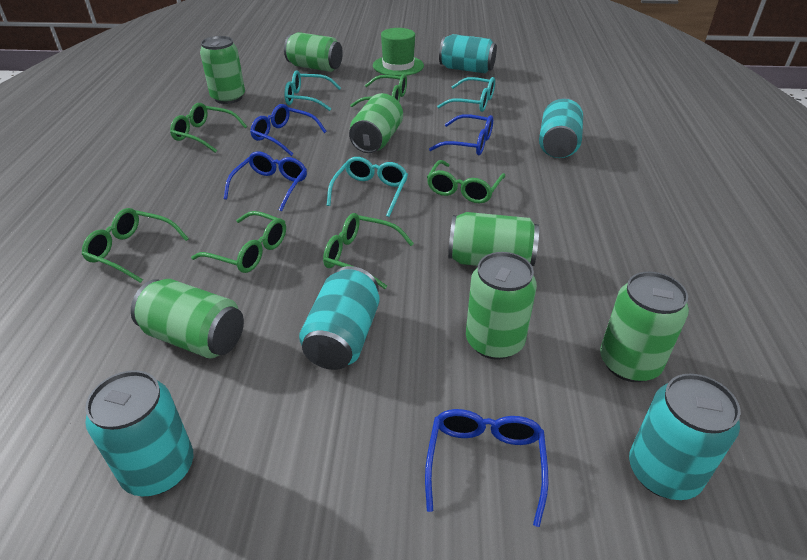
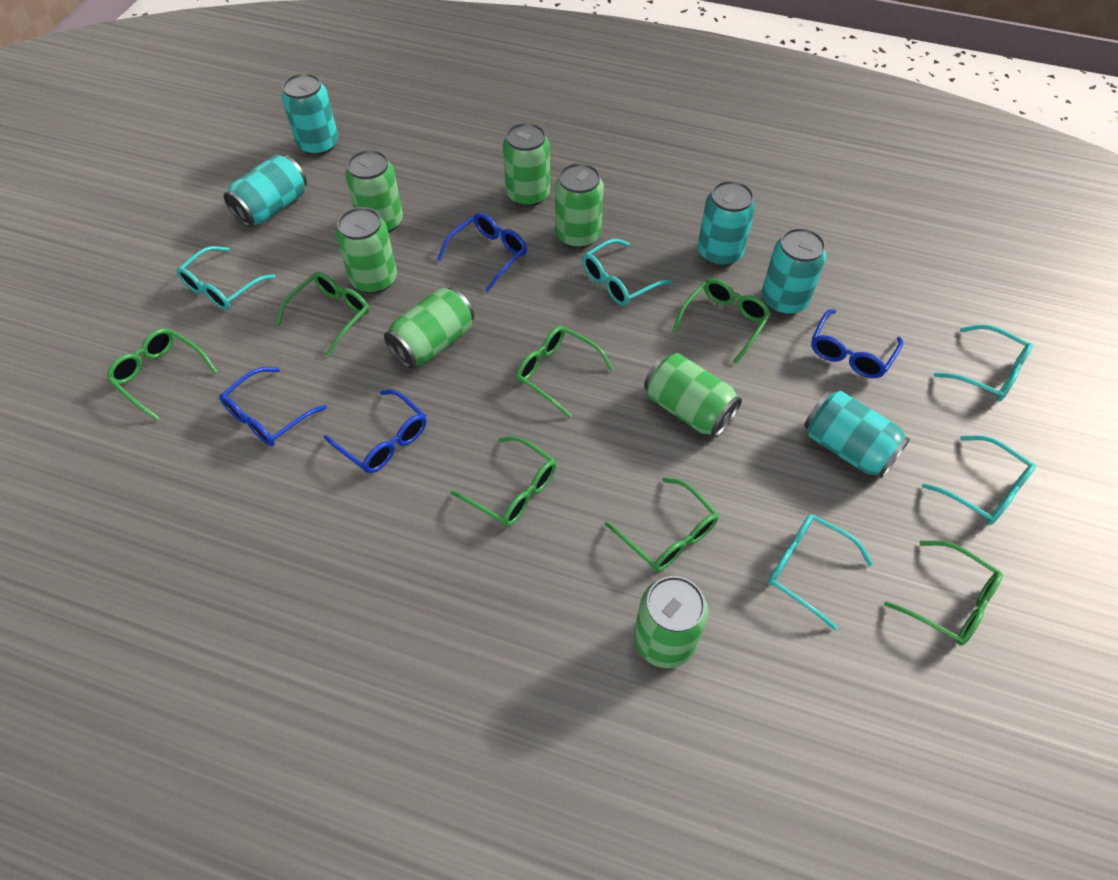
green glasses: [82,208,189,283] [170,103,247,153] [191,211,286,273] [323,213,414,289] [350,74,407,107] [427,160,505,204] = 6 -> [107,328,218,421] [276,272,369,357] [451,436,556,526] [516,326,614,418] [605,477,719,572] [673,278,771,364] [884,541,1003,646] = 7
green hat: [373,28,424,76] = 1 -> none = 0
turquoise glasses: [284,70,341,111] [327,157,408,217] [437,77,495,112] = 3 -> [176,246,275,310] [582,239,672,306] [768,514,873,630] [922,435,1036,525] [934,325,1033,401] = 5

